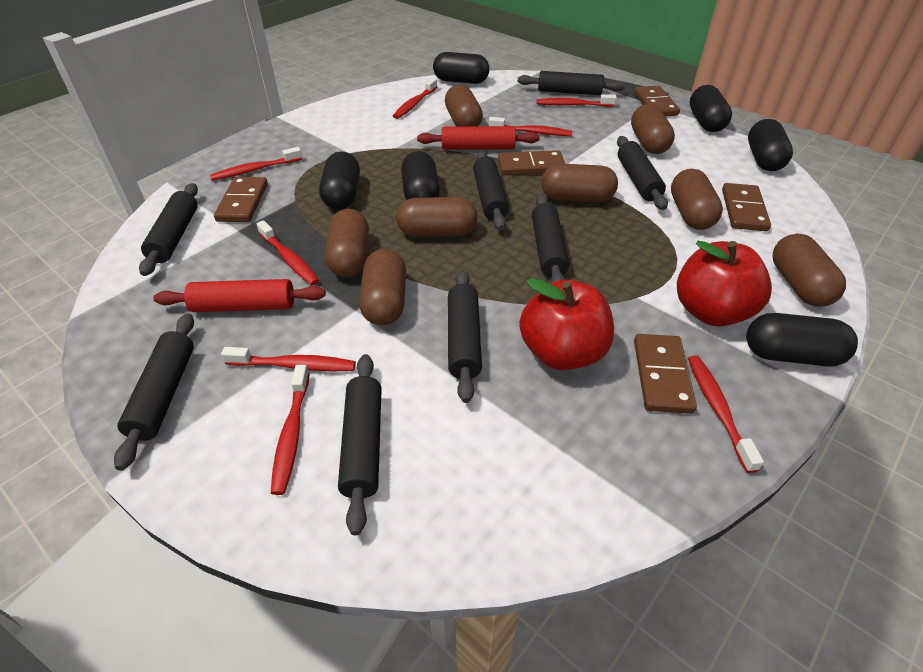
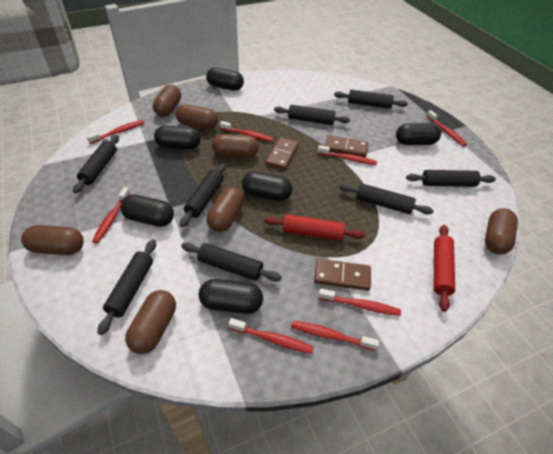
brown capsule: [325,209,369,277] [359,249,406,325] [396,197,478,237] [445,85,483,127] [541,163,618,203] [631,104,675,154] [671,169,723,230] [773,234,846,307] = 8 -> [21,225,84,255] [125,290,176,354] [153,85,181,117] [176,104,218,130] [207,187,244,232] [212,134,259,158] [485,208,518,254] = 7
brown domino: [214,177,268,222] [498,150,565,175] [634,86,680,116] [634,334,697,414] [722,183,771,231] = 5 -> [266,137,299,170] [314,259,371,291] [325,135,368,157] = 3
red apple: [519,278,614,370] [677,241,772,327] = 2 -> none = 0

